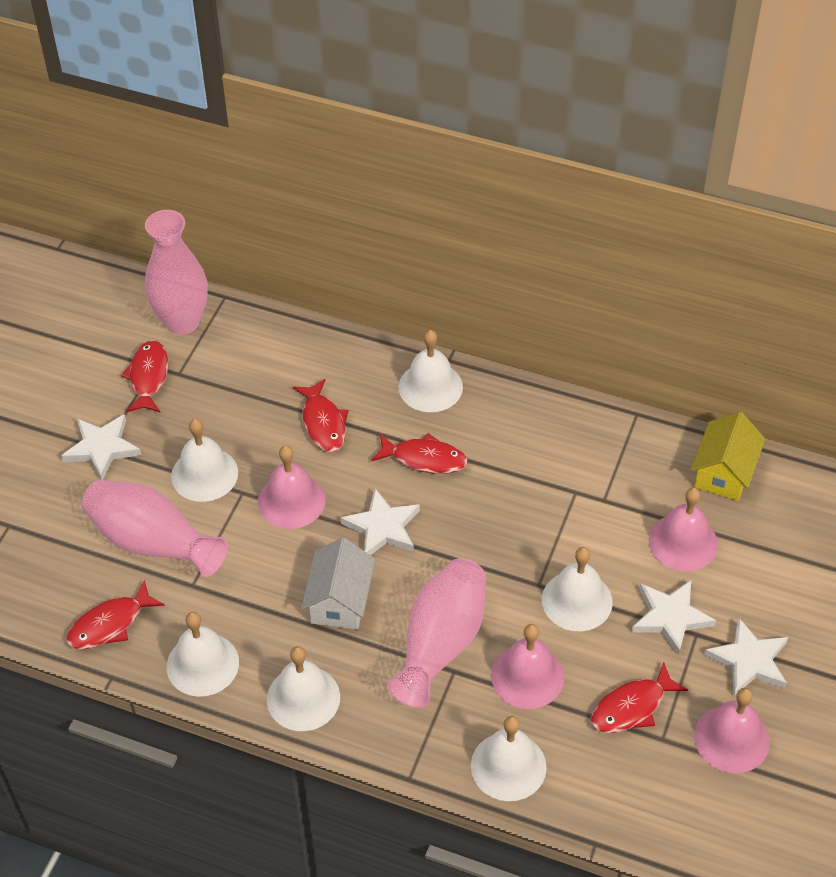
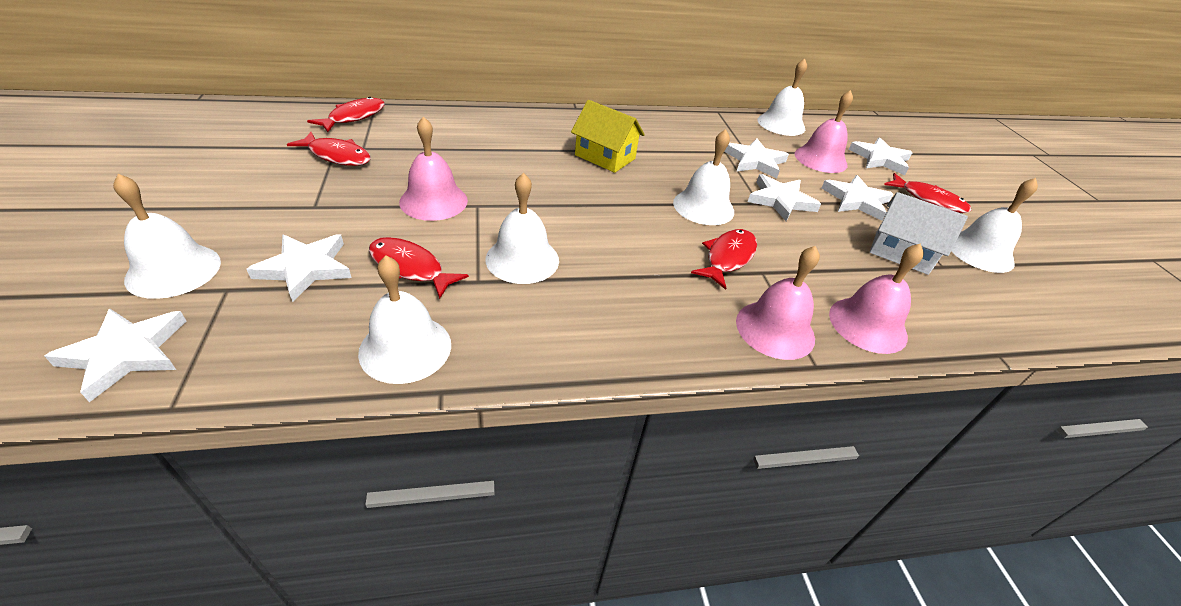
pink vase: [82,480,228,577] [145,210,208,335] [388,558,486,708] = 3 -> none = 0
white star: [61,414,141,480] [341,488,420,555] [631,580,716,656] [704,617,788,697] = 4 -> [44,309,186,402] [247,234,352,302] [724,138,789,178] [748,174,821,221] [821,175,893,221] [848,137,912,175] = 6

